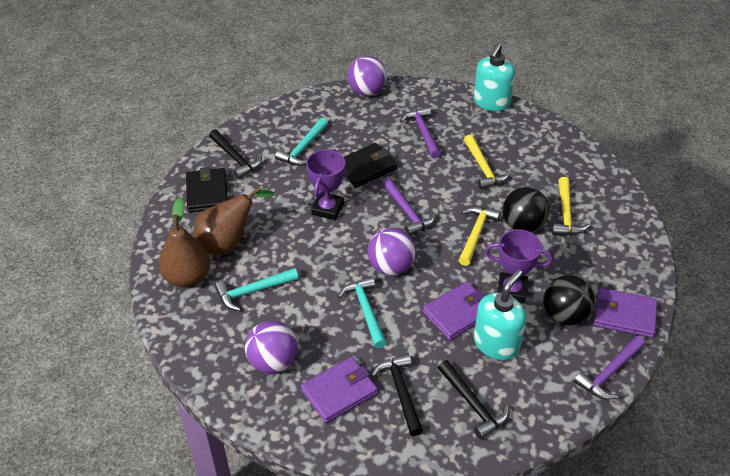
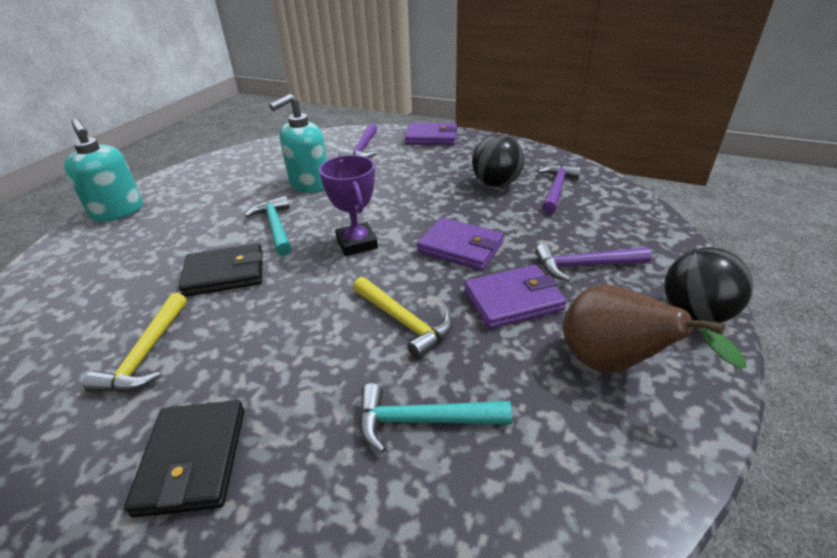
black hammer: [209,129,262,179] [371,354,423,436] [438,360,509,439] = 3 -> none = 0
brown pear: [159,198,210,287] [194,186,274,255] = 2 -> [563,285,747,373] = 1
purple ball: [245,321,298,374] [347,56,387,96] [368,227,416,276] = 3 -> none = 0
purple trophy: [306,149,345,220] [484,229,553,303] = 2 -> [319,155,378,256] = 1
turquoise hammer: [215,268,299,311] [275,118,328,166] [338,276,387,348] = 3 -> [245,196,291,256] [359,383,512,453] = 2
yellow hammer: [459,206,501,266] [464,134,510,190] [552,177,590,235] = 3 -> [83,293,187,392] [353,277,452,359] = 2

